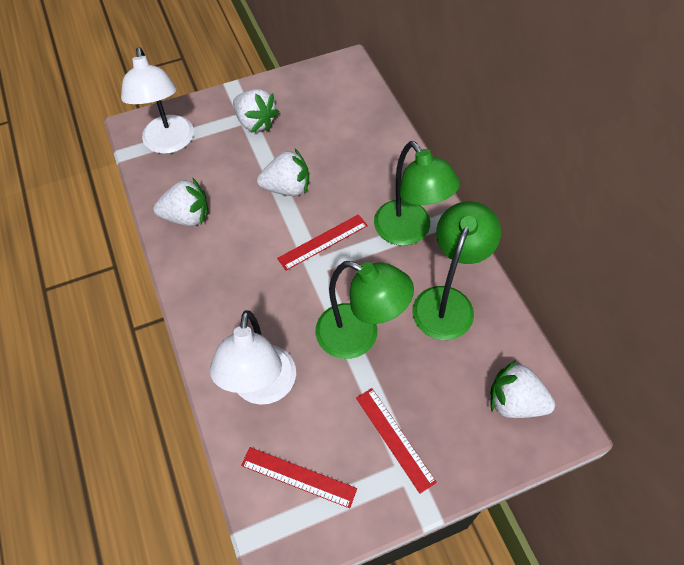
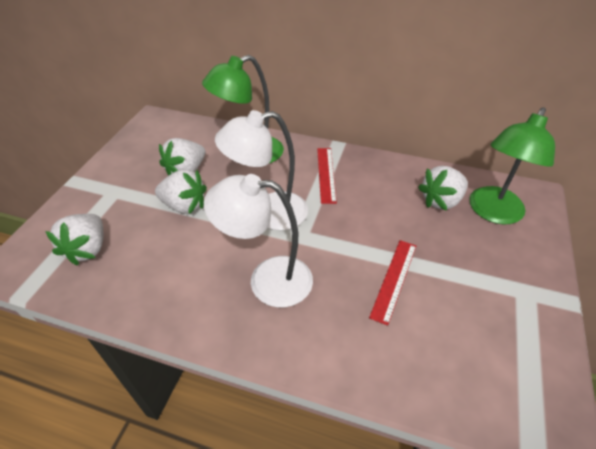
green lamp: [315,261,414,359] [374,141,460,246] [412,201,501,340] = 3 -> [202,55,284,163] [469,107,555,225] = 2
red ruler: [241,447,357,508] [277,214,368,270] [356,388,437,494] = 3 -> [317,148,337,204] [369,240,416,326] = 2

